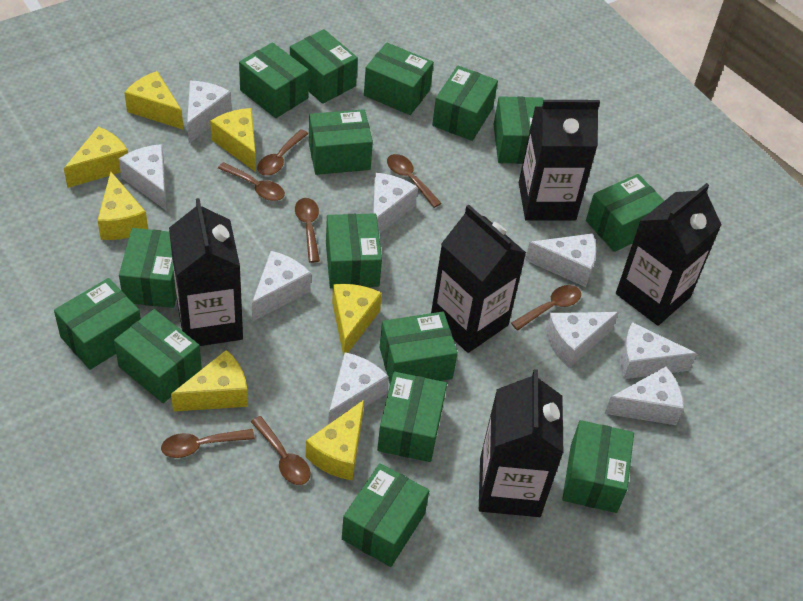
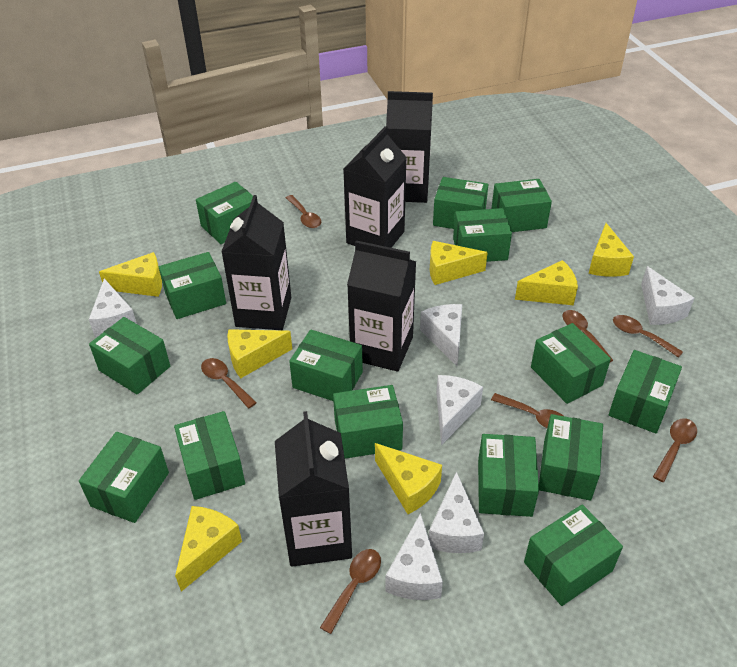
white cheese: [119,144,167,211] [187,81,232,143] [252,251,311,322] [328,352,389,425] [373,173,418,234] [525,233,596,287] [545,312,619,368] [604,367,684,425] [620,322,697,379] = 9 -> [89,278,137,338] [385,513,443,600] [420,304,462,366] [428,471,484,553] [436,375,483,445] [641,266,694,325] = 6

